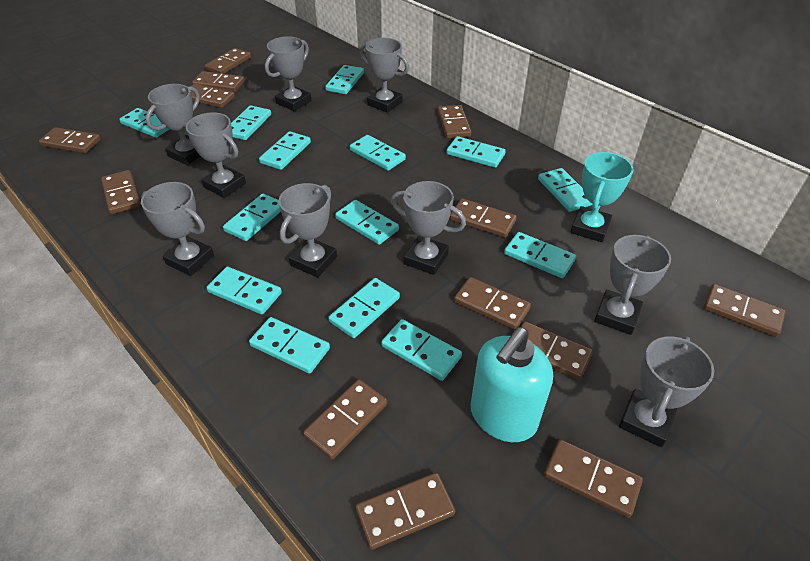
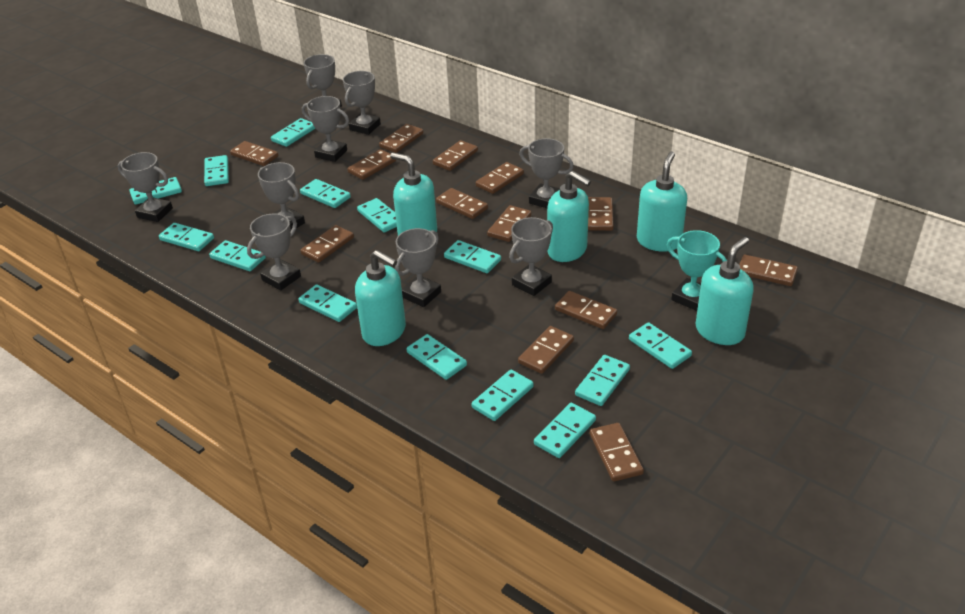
turquoise soap dispenser: [471,327,553,442] = 1 -> [355,250,406,346] [390,153,437,235] [547,171,591,262] [637,151,687,252] [695,237,754,345] = 5

